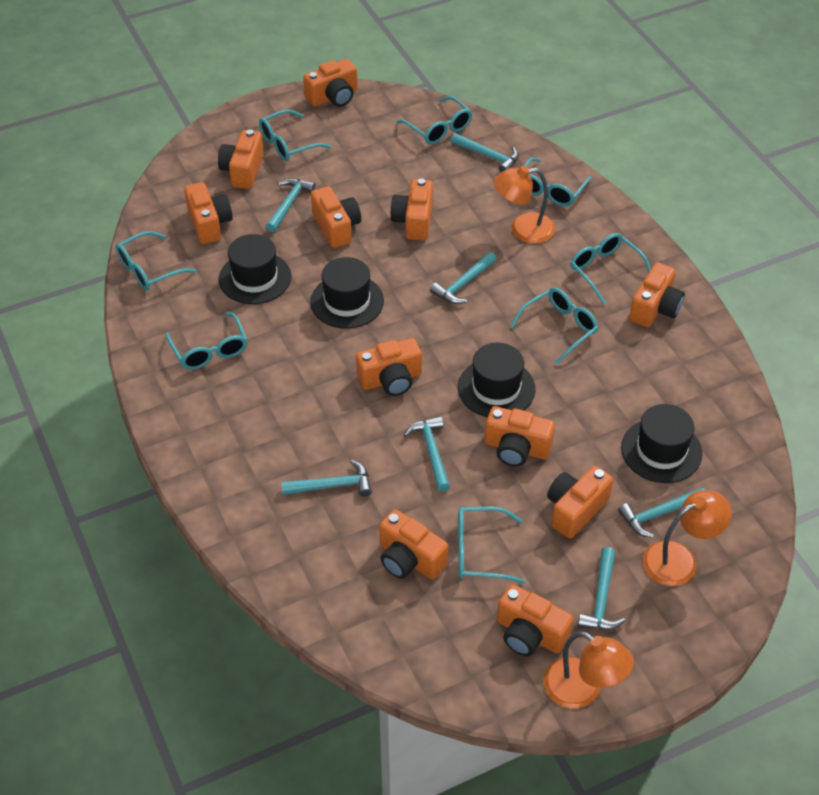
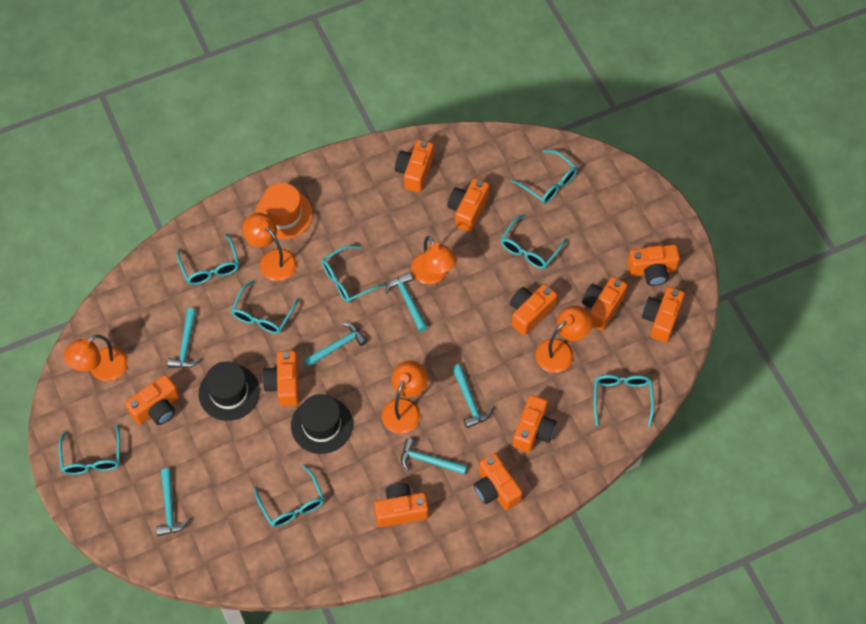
black hat: [219,234,291,304] [310,257,384,329] [458,343,535,417] [621,404,702,483] = 4 -> [198,362,260,421] [291,394,353,454] = 2
orange hat: none = 0 -> [255,183,313,240] = 1
orange lamp: [493,166,555,244] [543,631,634,708] [643,490,732,586] = 3 -> [64,334,128,381] [242,213,297,281] [382,360,428,434] [411,236,457,284] [536,305,592,373] = 5
turquoise hammer: [266,178,315,232] [281,460,372,497] [404,416,450,492] [430,252,497,304] [451,133,519,172] [578,547,626,630] [618,487,705,538] = 7 -> [156,468,189,536] [168,308,200,368] [303,323,368,367] [385,272,428,332] [401,438,467,475] [452,365,493,428] = 6

